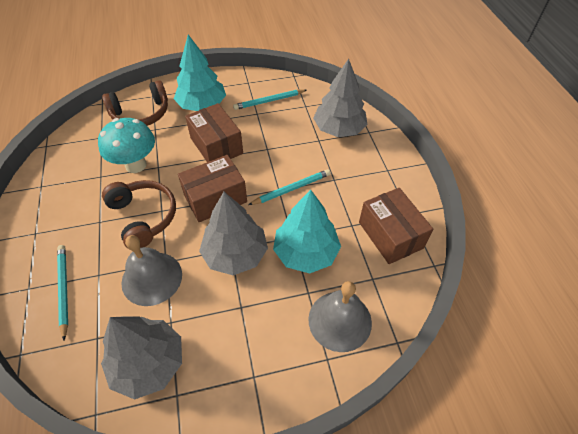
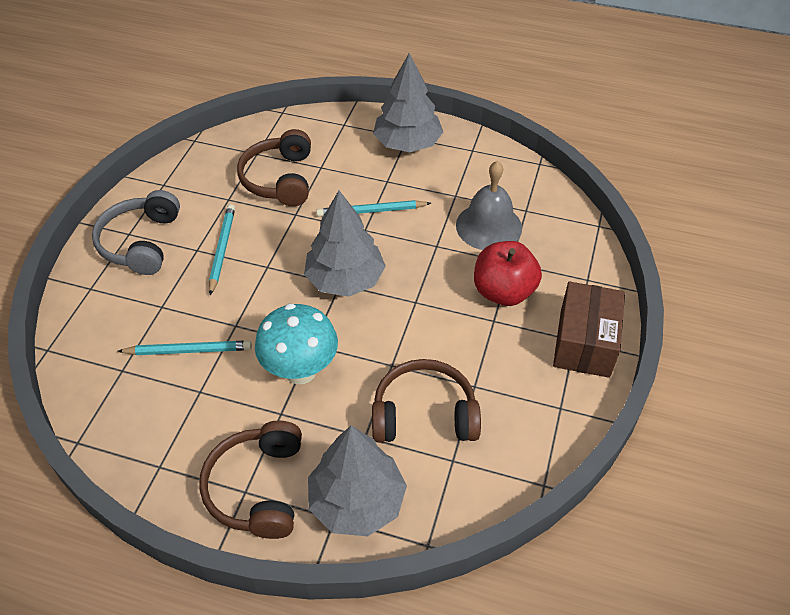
brown box: [178,155,247,222] [185,103,243,162] [359,188,433,264] = 3 -> [553,282,625,378] = 1
brown headphones: [102,80,168,126] [102,180,176,249] = 2 -> [199,420,302,539] [237,129,311,206] [372,359,481,443] = 3
grey bell: [121,235,182,306] [308,281,372,352] = 2 -> [456,161,522,250] = 1
grey headphones: none = 0 -> [92,190,180,275] = 1
red apple: none = 0 -> [474,241,542,306] = 1
turquoise tree: [174,35,226,111] [273,190,341,274] = 2 -> none = 0

